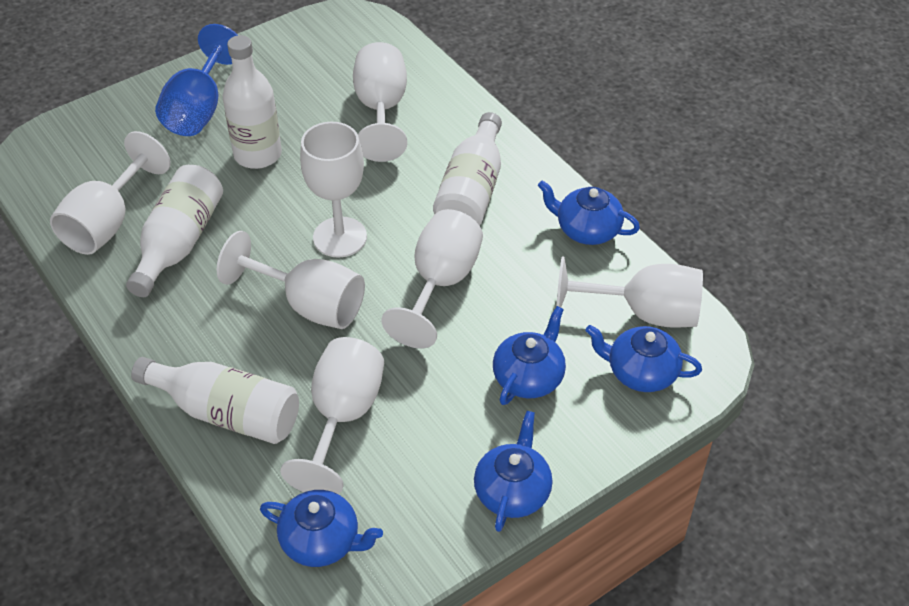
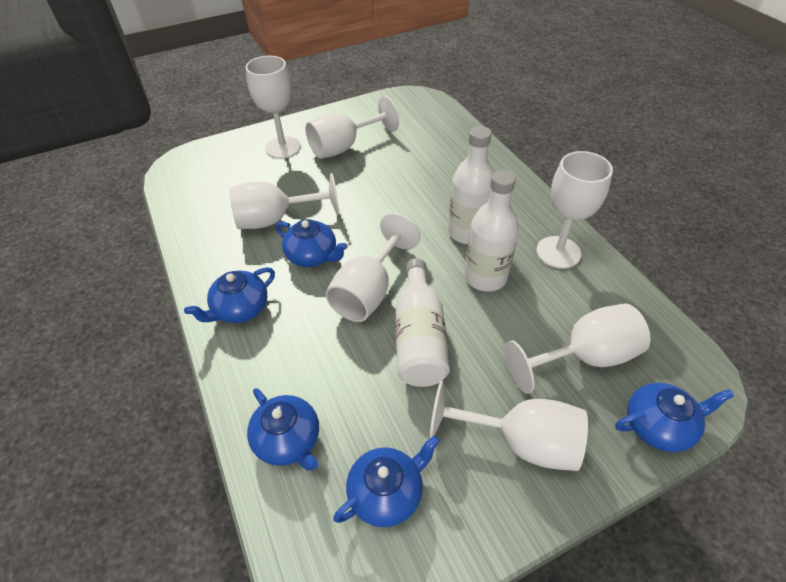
blue goblet: [155,24,238,136] = 1 -> none = 0
white bottle: [126,165,223,297] [131,357,299,444] [223,35,282,169] [433,112,502,226] = 4 -> [395,258,450,387] [448,126,494,244] [464,170,519,292] = 3

